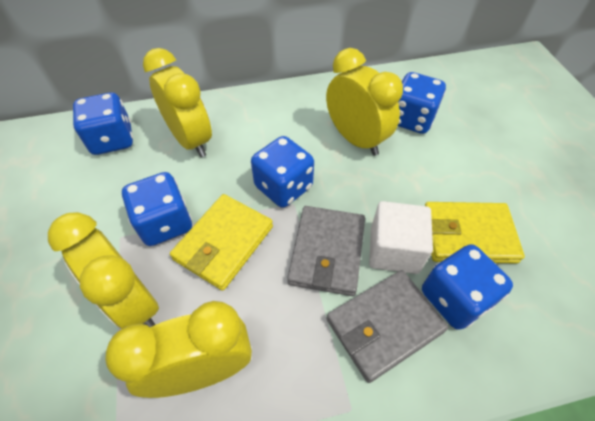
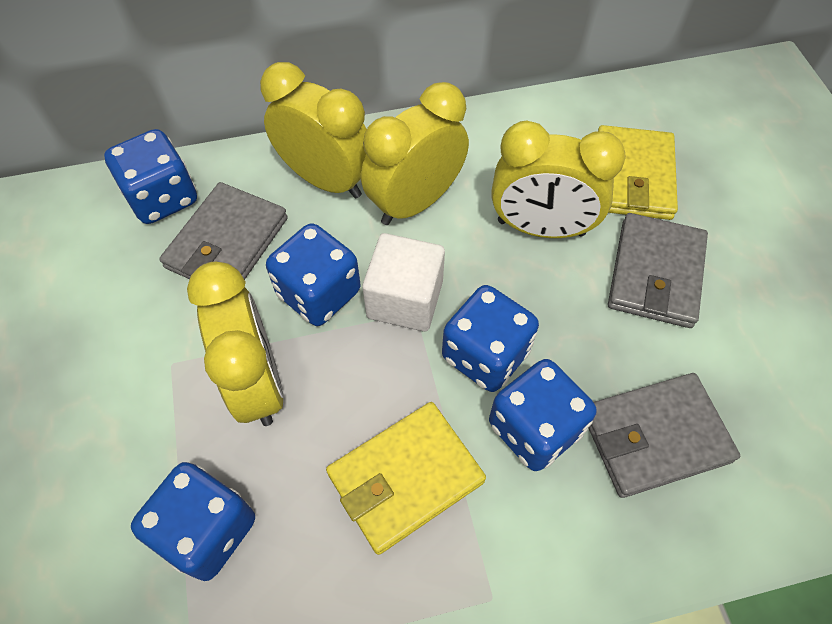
grey wallet: [287,206,365,296] [327,270,449,383] = 2 -> [159,182,288,280] [588,373,740,498] [608,213,708,328] = 3

